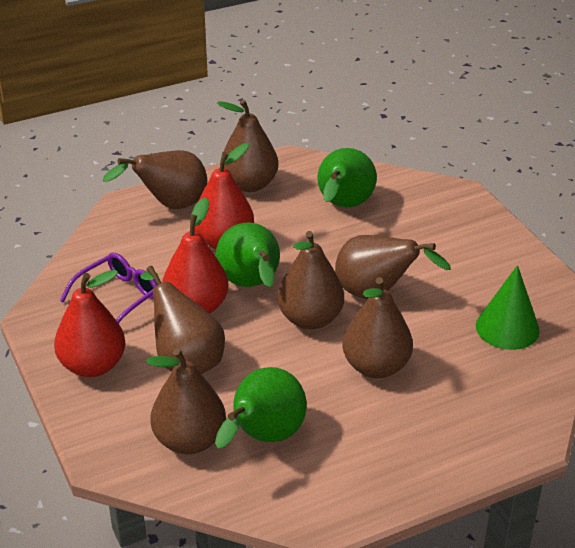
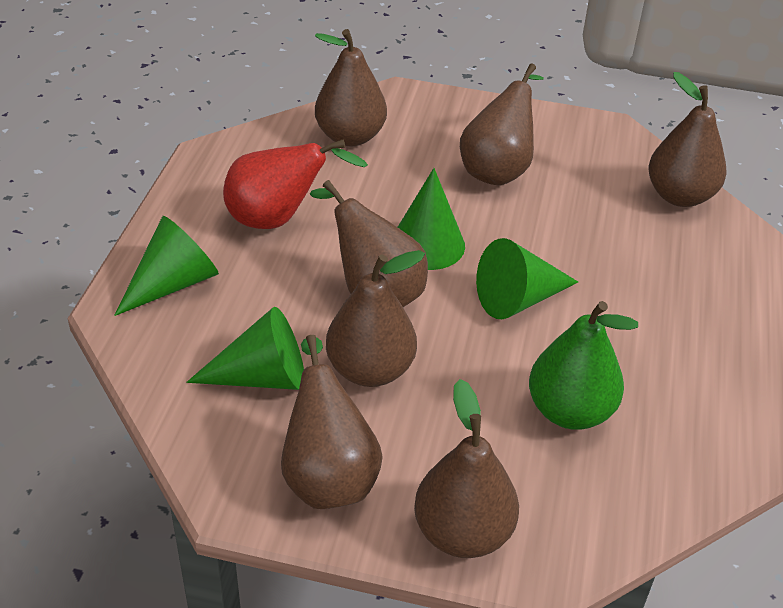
green cone: [476,265,540,350] = 1 -> [114,216,219,316] [186,307,304,390] [398,168,465,270] [476,238,578,319] = 4
green pear: [215,367,307,448] [216,223,280,287] [317,148,377,207] = 3 -> [529,301,638,430] = 1
purple glasses: [60,253,157,323] = 1 -> none = 0
red pear: [54,270,125,377] [162,197,229,314] [195,143,254,249] = 3 -> [223,139,368,229] = 1

